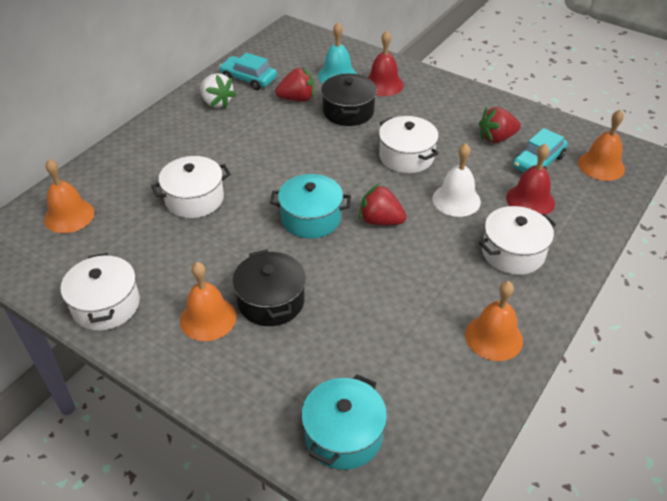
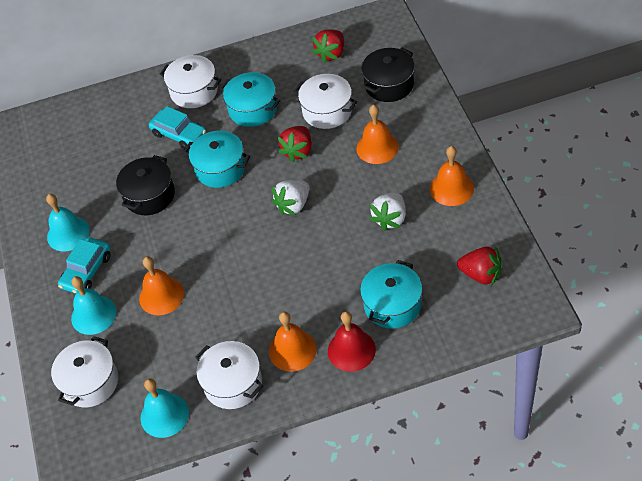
red bell: [367,30,404,96] [506,144,555,215] = 2 -> [328,311,376,372] = 1
turquoise bell: [318,22,357,83] = 1 -> [46,194,90,251] [71,276,116,335] [141,379,189,438] = 3
turquoise pot: [270,174,351,238] [301,374,387,470] = 2 -> [183,131,250,188] [220,72,280,127] [360,260,422,329] = 3
white bell: [432,143,481,217] = 1 -> none = 0
white strawberry: [200,73,236,109] = 1 -> [271,180,310,216] [370,192,406,231] = 2

